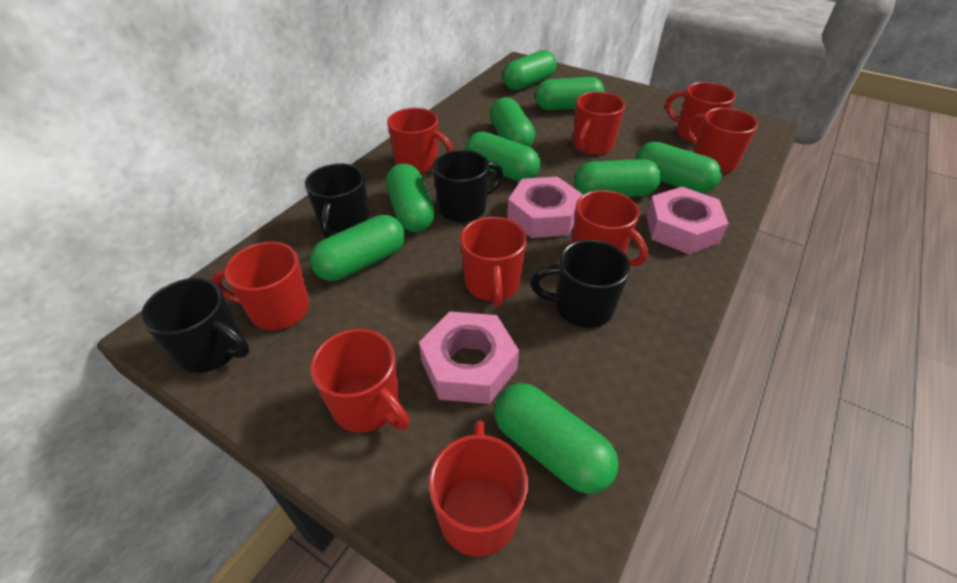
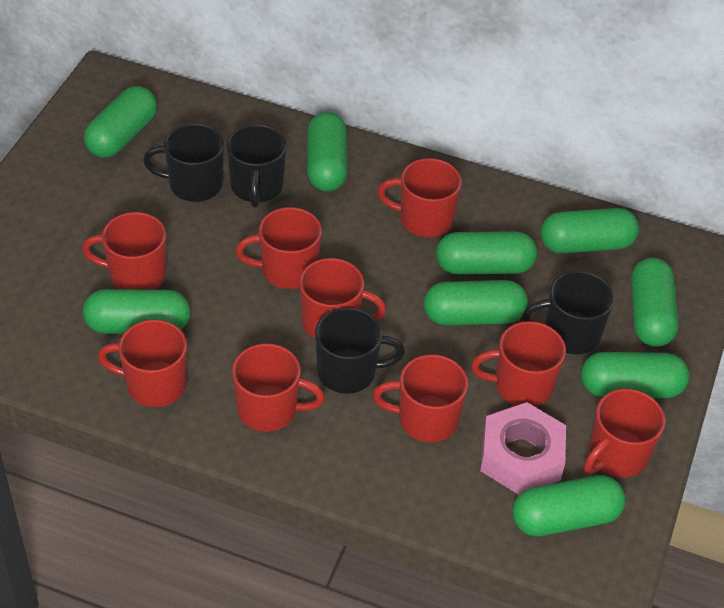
pink nut: [419,312,519,404] [507,177,583,238] [646,187,729,254] = 3 -> [480,402,566,495] = 1

